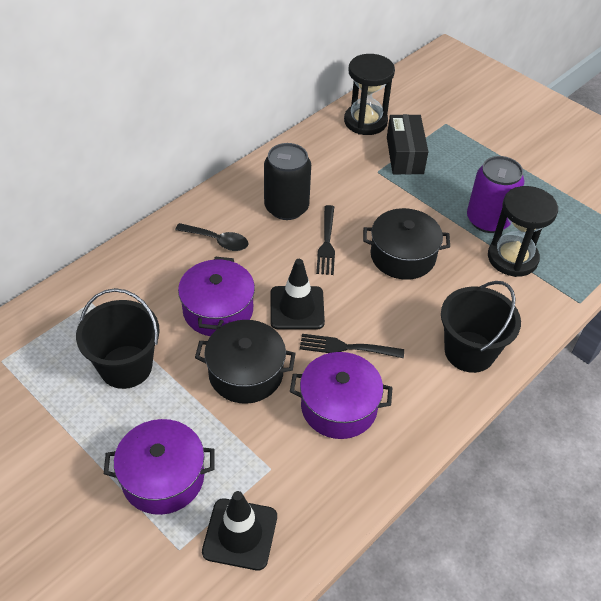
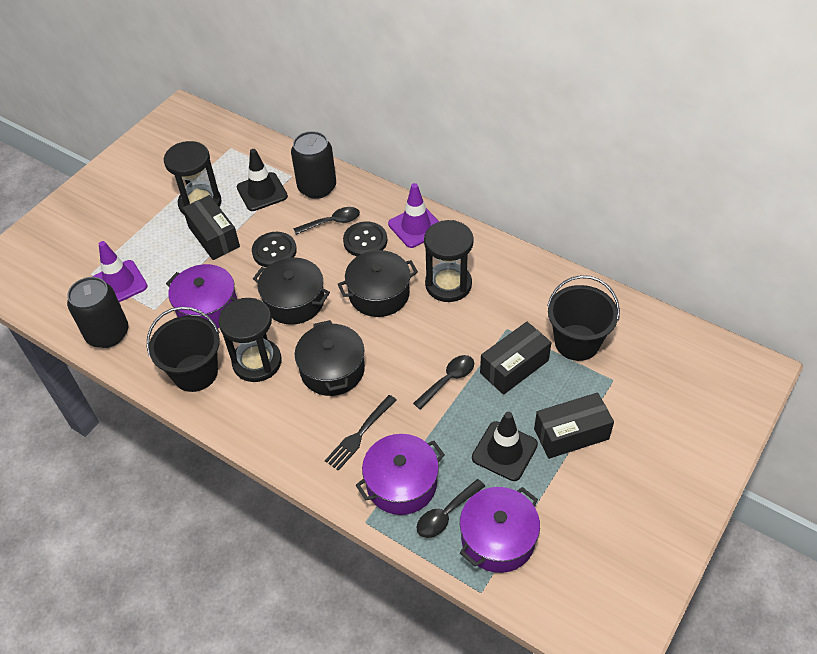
black box: [387,114,428,175] = 1 -> [182,195,240,260] [480,322,551,395] [534,392,614,459] = 3
black button: none = 0 -> [252,232,297,267] [343,221,387,256] = 2
black can: [264,143,311,220] = 1 -> [67,277,128,348] [291,131,336,199] = 2
black fork: [300,334,404,358] [316,205,335,275] = 2 -> [325,395,397,471] = 1
black hourglass: [344,54,395,135] [488,186,558,277] = 2 -> [164,141,222,214] [218,298,282,382] [424,220,474,302] = 3
black pot: [195,320,296,404] [363,208,450,280] = 2 -> [253,257,330,325] [295,320,365,396] [338,250,418,317] = 3
black spoon: [175,223,249,251] = 1 -> [293,207,360,235] [413,355,474,410] [416,479,485,538] = 3
purple can: [467,156,524,233] = 1 -> none = 0
purple traffic cone: none = 0 -> [93,241,148,302] [388,183,439,248] = 2

